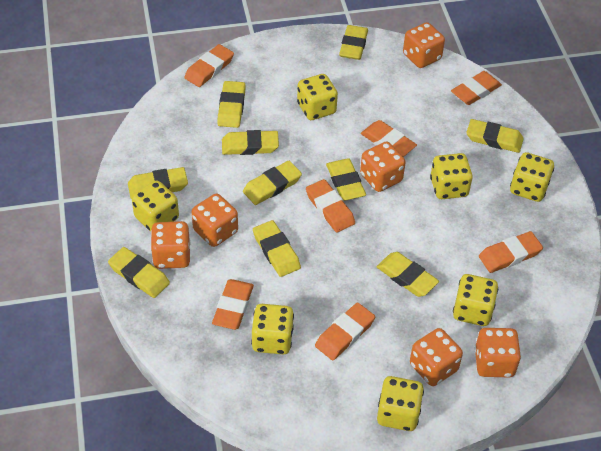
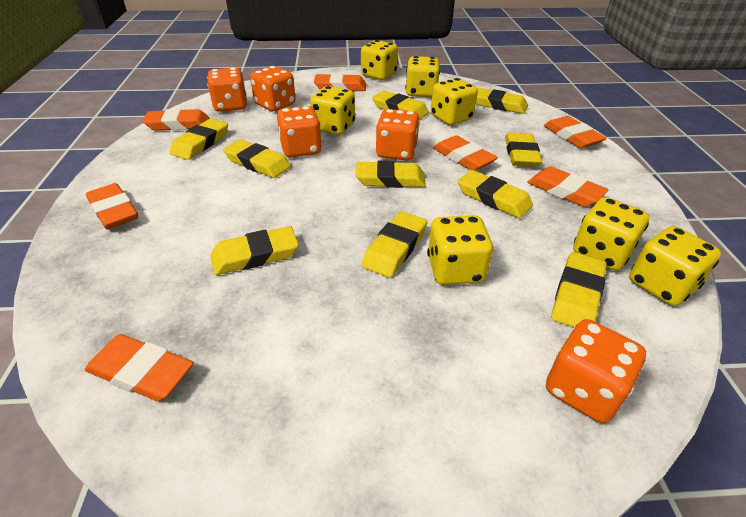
orange dice: [151,221,191,269] [192,194,238,247] [360,142,406,192] [403,22,445,68] [410,328,463,386] [475,328,521,377] = 6 -> [207,67,247,112] [250,66,296,111] [277,106,322,157] [376,109,420,160] [546,319,646,423] = 5

